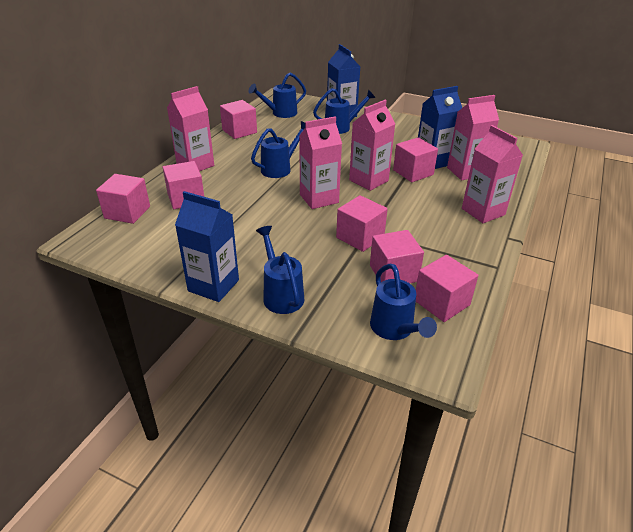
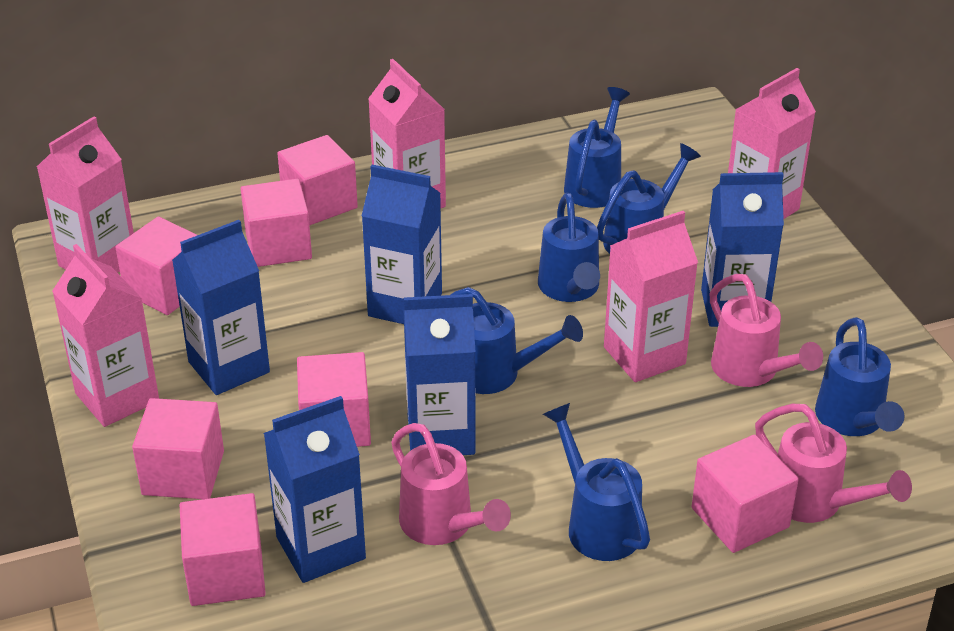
blue carton: [175,191,239,302] [327,44,360,117] [418,86,462,169] = 3 -> [172,220,270,395] [264,396,366,583] [362,165,442,324] [404,294,475,455] [701,172,784,327] = 5
blue watering can: [249,73,306,118] [251,121,305,178] [256,226,304,314] [313,88,375,134] [370,264,437,340] = 5 -> [450,287,583,394] [538,193,600,302] [543,403,650,561] [564,87,630,208] [597,143,701,254] [815,317,905,436] = 6
pink watering can: none = 0 -> [391,423,511,545] [710,274,823,387] [755,404,912,523] = 3

